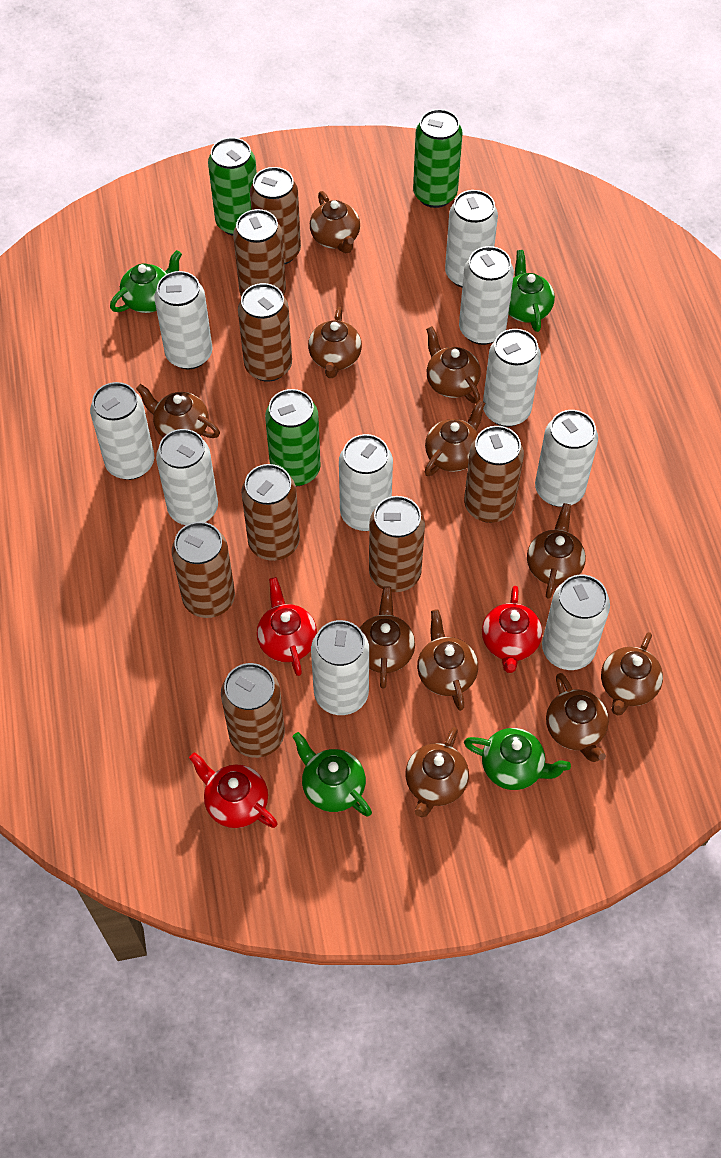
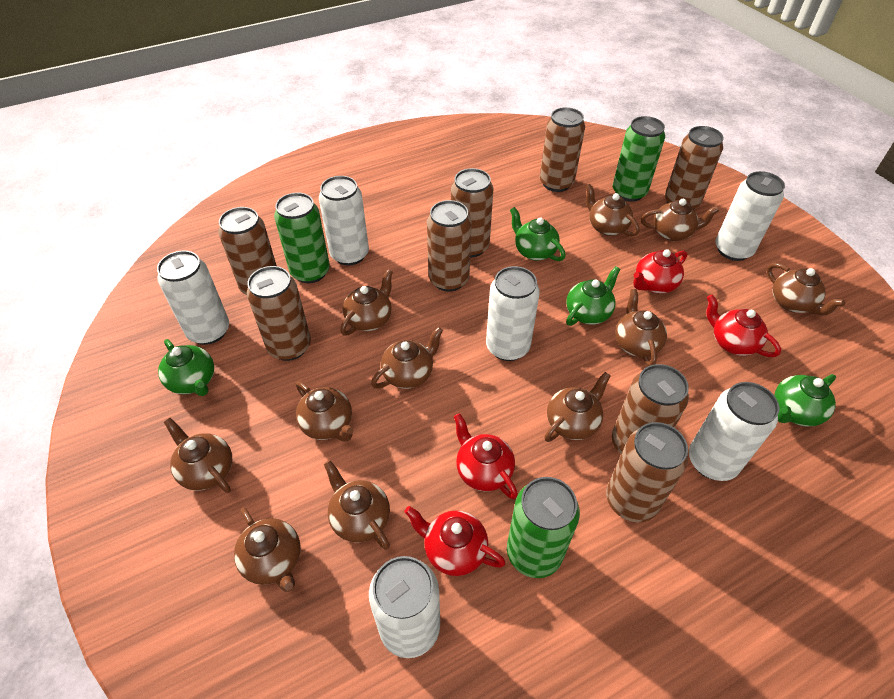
red teapot: [189,752,278,828] [257,577,317,676] [482,586,542,673] = 3 -> [404,506,506,576] [454,413,518,499] [633,249,687,293] [706,294,781,357] = 4
white can: [90,382,154,480] [154,271,213,369] [156,429,218,525] [311,620,369,715] [339,434,393,531] [445,190,498,288] [459,246,514,345] [483,329,541,427] [535,410,598,507] [542,575,610,670] = 10 -> [157,251,229,345] [319,176,369,265] [369,556,440,658] [486,266,540,361] [689,382,779,481] [715,171,785,261] = 6

